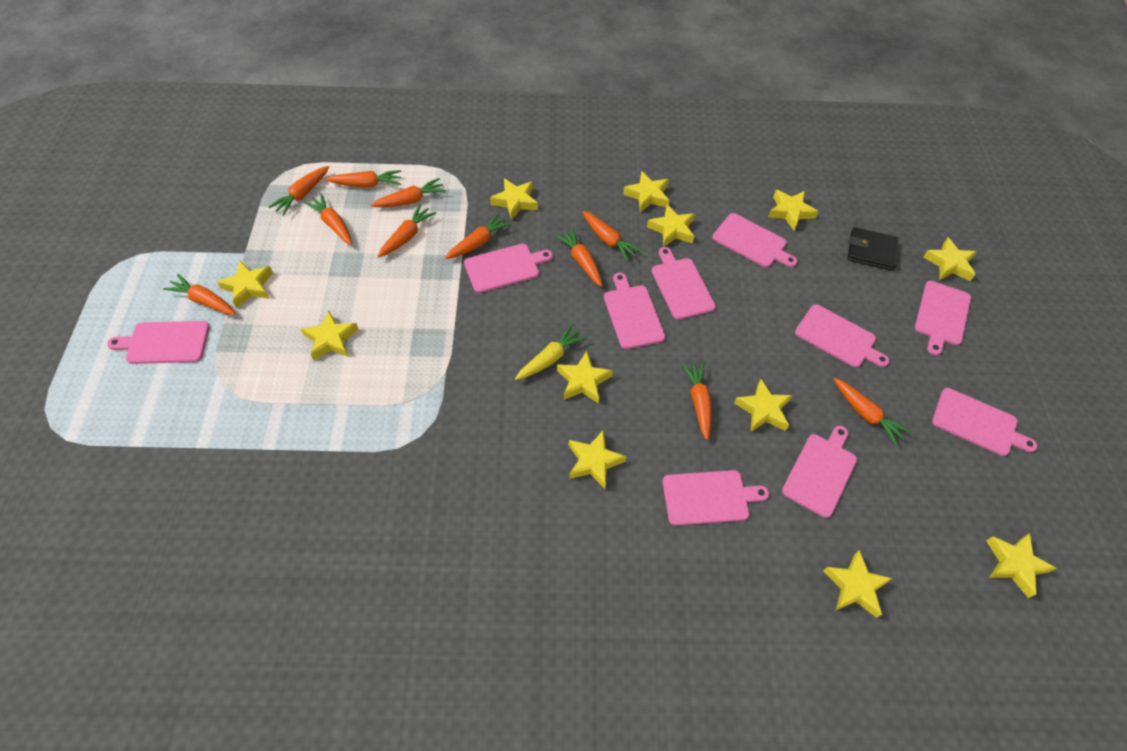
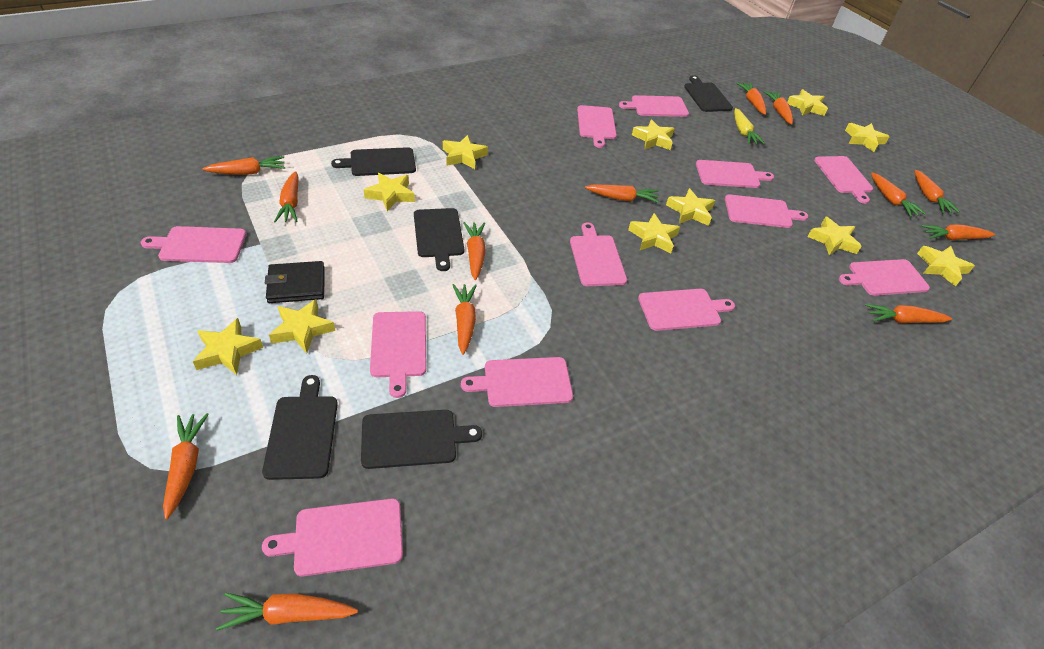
black cutting board: none = 0 -> [262,375,338,480] [331,147,416,176] [361,410,482,469] [414,208,464,271] [684,75,733,112] = 5
orange carrot: [163,274,236,315] [268,166,329,216] [304,193,352,245] [326,170,401,188] [370,178,446,207] [377,204,436,258] [445,213,512,259] [555,227,602,286] [583,211,642,262] [681,361,712,440] [834,378,911,446] = 11 -> [163,413,209,519] [202,156,285,175] [216,593,358,631] [274,171,299,222] [453,284,477,355] [464,222,486,280] [585,184,659,203] [736,82,766,115] [764,91,793,124] [865,304,952,323] [871,173,926,217] [915,170,960,213] [921,224,995,240] = 13
pink cutting board: [107,321,210,364] [464,244,553,293] [604,273,665,349] [652,247,716,320] [662,470,769,526] [712,213,797,267] [782,426,857,518] [795,304,889,368] [915,281,971,355] [932,388,1037,456] = 10 -> [141,226,246,263] [262,499,403,576] [370,311,426,398] [461,357,573,407] [570,222,627,286] [577,105,617,148] [619,95,689,117] [638,289,735,331] [696,160,774,188] [725,194,808,228] [814,156,873,204] [839,259,930,296] = 12
yellow star: [217,261,273,308] [301,311,359,361] [490,178,538,220] [557,351,613,403] [569,430,626,489] [623,171,670,212] [647,204,695,247] [734,379,793,432] [768,190,819,230] [823,550,893,618] [923,238,977,281] [986,533,1057,598] = 12 -> [193,318,263,375] [269,299,335,353] [364,173,415,211] [443,135,488,169] [628,213,680,254] [632,119,675,150] [666,188,715,226] [787,89,828,116] [808,216,862,255] [845,123,890,152] [917,246,975,287] = 11

